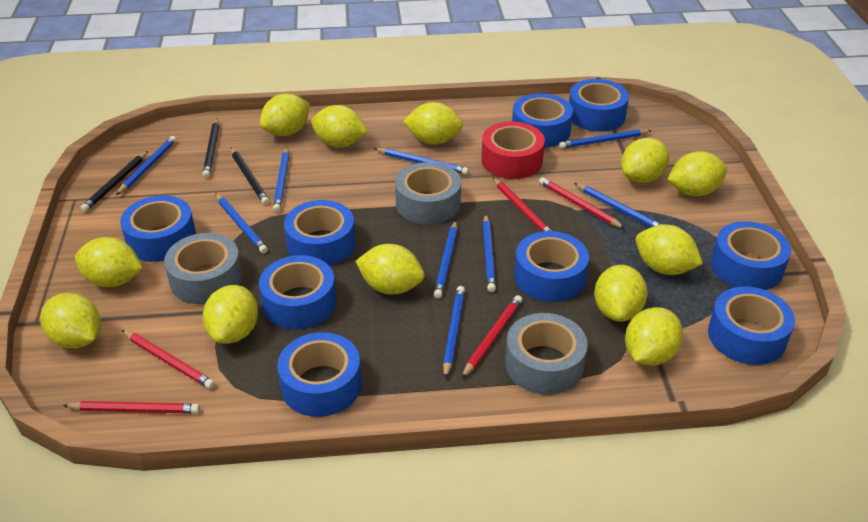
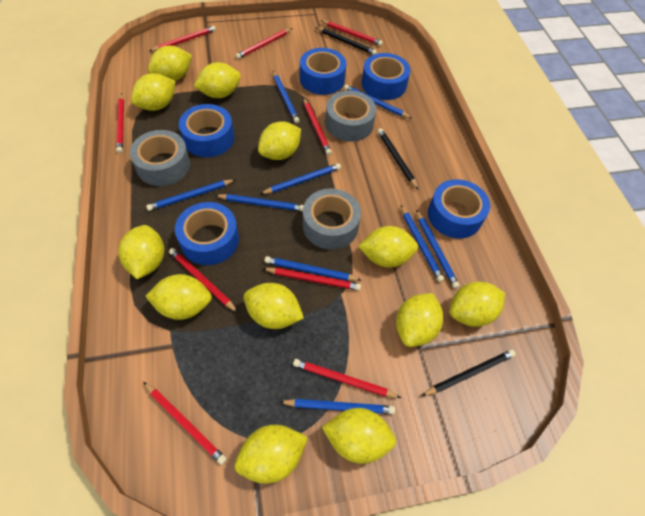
blue tape: [120,195,196,262] [259,255,336,329] [277,332,362,417] [284,200,356,266] [512,93,573,148] [514,231,589,302] [569,79,629,132] [708,287,795,365] [711,221,791,290] = 9 -> [175,202,239,265] [179,104,234,157] [300,48,347,95] [362,53,410,100] [428,179,490,239] = 5
red pencil: [63,401,200,414] [122,330,215,389] [462,295,522,378] [492,177,552,232] [539,177,625,229] = 5 -> [116,93,124,153] [143,382,227,465] [150,26,216,51] [169,248,238,313] [235,28,292,59] [262,267,361,291] [293,359,401,398] [303,98,332,155] [320,20,383,46] = 9
red tape: [481,121,545,179] = 1 -> none = 0

